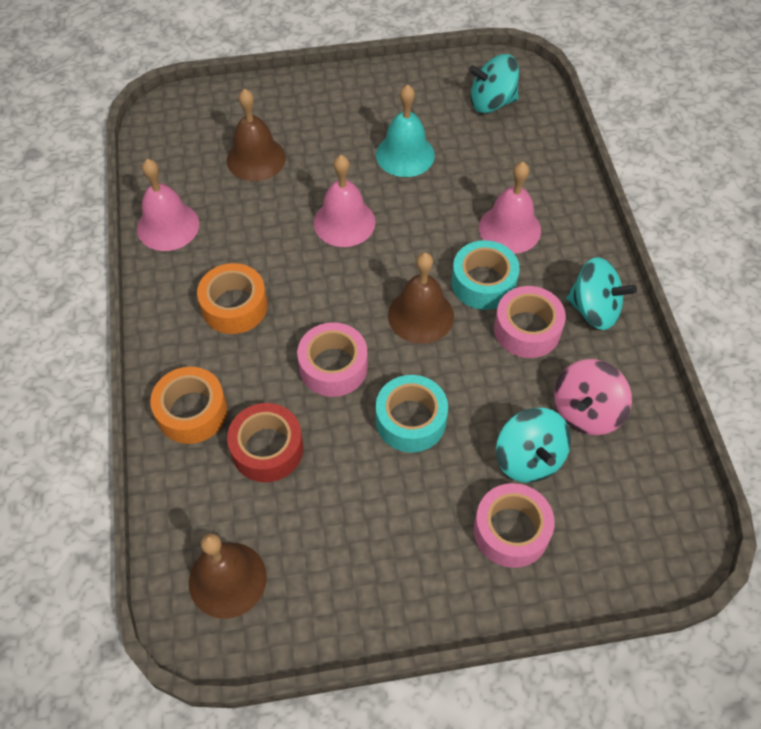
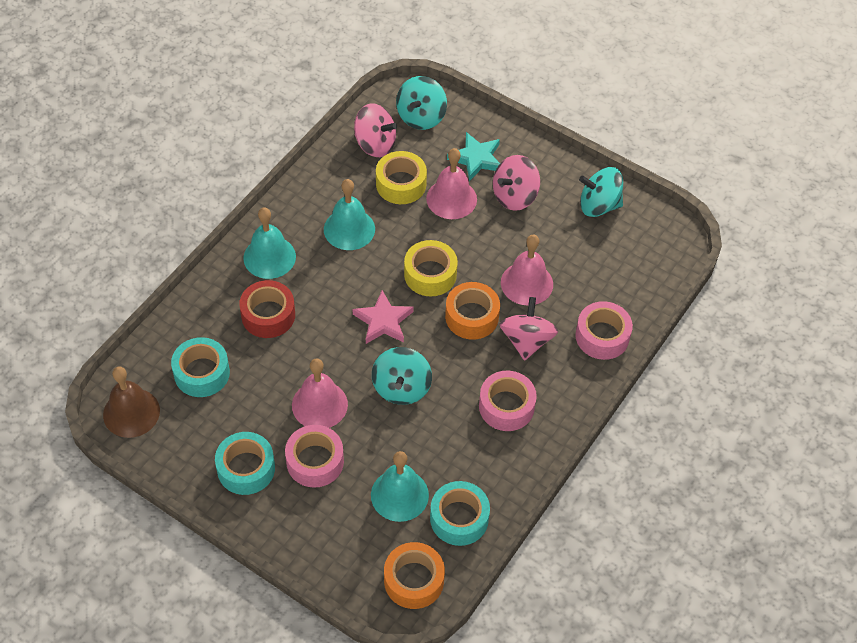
brown bell: [189,533,267,619] [227,89,286,181] [388,252,454,344] = 3 -> [103,367,160,438] = 1
pink spinning top: [554,359,632,435] = 1 -> [354,103,397,157] [493,155,540,211] [499,297,558,361] = 3
pink star: none = 0 -> [353,290,414,344] = 1
turquoise bell: [376,85,435,177] = 1 -> [243,207,296,279] [324,179,375,250] [371,451,429,522] = 3
turquoise star: none = 0 -> [447,132,500,181] = 1
turquoise tape: [376,375,448,453] [451,240,520,310] = 2 -> [171,337,230,397] [215,432,275,495] [430,481,490,546] = 3
yellow tape: none = 0 -> [376,151,427,204] [404,240,458,296] = 2

